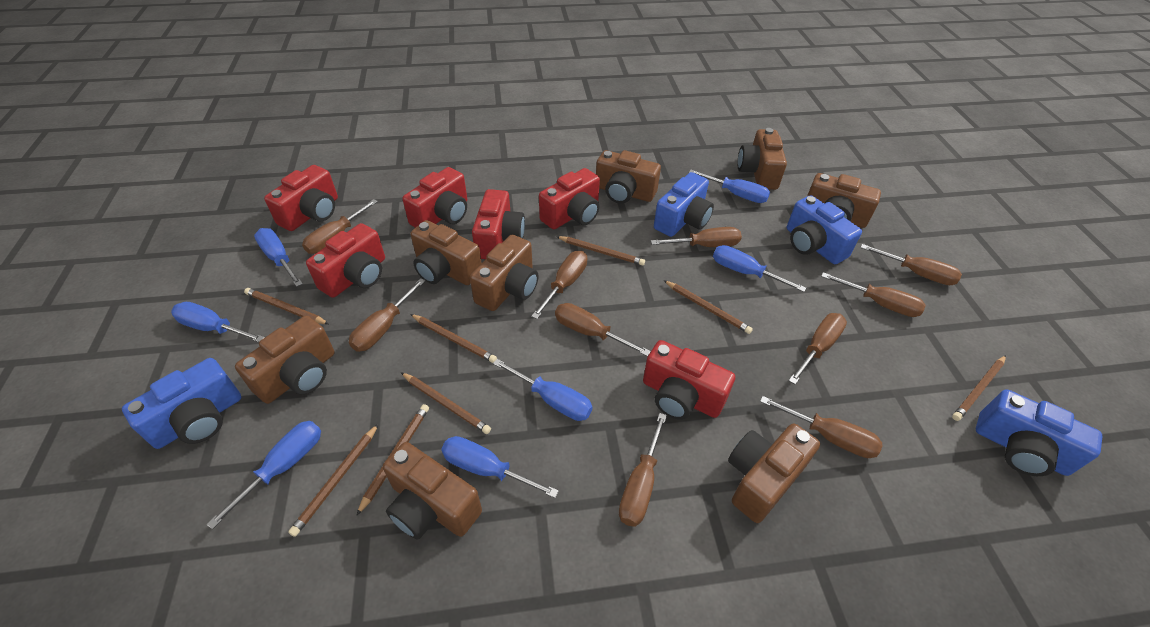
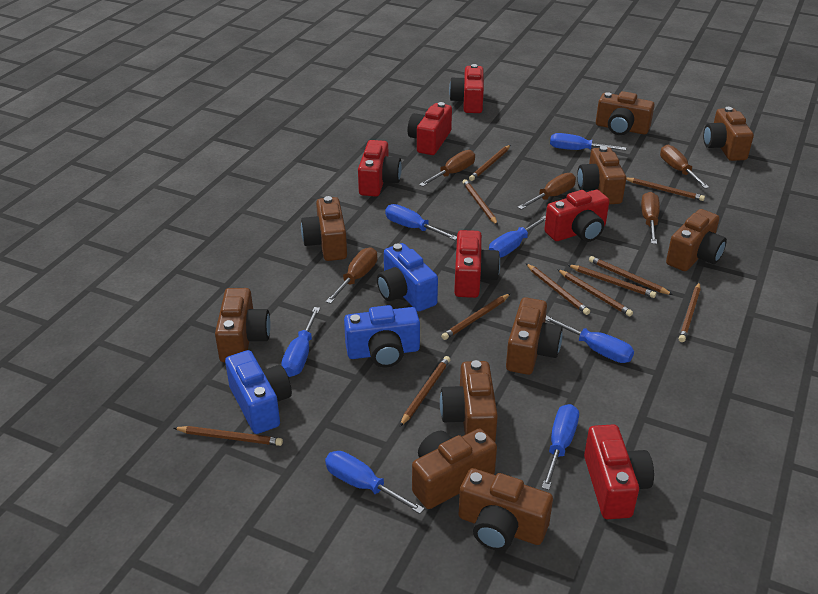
blue camera: [122,358,241,449] [654,172,714,237] [787,195,862,264] [976,389,1102,476] = 4 -> [225,350,292,434] [344,305,420,367] [377,243,438,311] = 3
brown camera: [235,316,335,404] [383,442,482,540] [411,220,482,285] [470,235,539,311] [596,150,661,204] [728,423,820,523] [737,128,787,190] [807,173,881,228] = 8 -> [215,288,271,362] [301,196,347,261] [412,428,497,509] [440,360,498,442] [458,468,553,551] [506,297,563,375] [577,146,626,204] [596,91,655,135] [666,209,727,271] [703,107,754,161] = 10
brown pencil: [244,288,329,324] [288,424,378,537] [356,404,429,516] [401,372,491,434] [410,314,497,363] [556,236,645,266] [664,280,753,334] [952,355,1006,421] = 8 -> [174,426,283,446] [400,356,450,426] [441,293,511,340] [462,179,498,225] [469,145,510,181] [526,263,590,315] [557,269,633,317] [568,265,656,298] [589,256,673,295] [626,178,705,201] [679,282,701,342] = 11
brown screwdriver: [302,199,378,254] [349,278,426,352] [531,251,587,319] [555,303,651,357] [619,413,667,527] [651,227,742,247] [760,396,883,458] [788,313,847,384] [821,272,926,317] [860,244,962,285] = 10 -> [326,247,377,304] [419,150,475,187] [517,173,576,210] [641,192,660,244] [660,145,709,189] = 5

